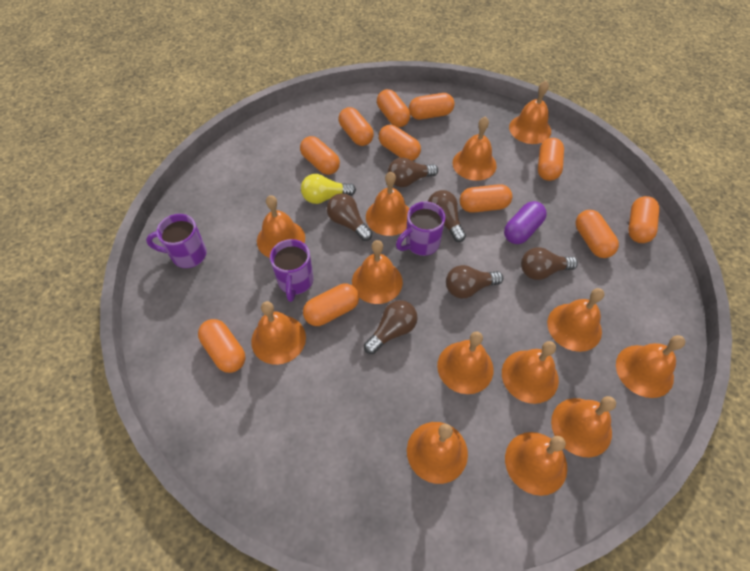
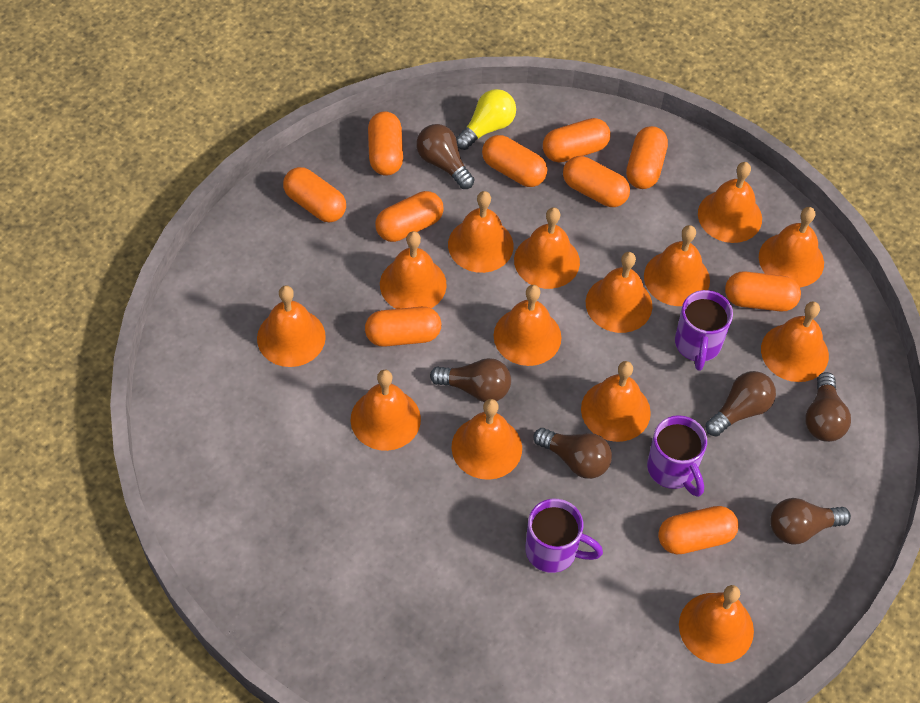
orange bell: [251,301,306,365] [257,195,305,258] [352,240,403,304] [366,172,409,236] [407,422,468,484] [437,331,494,394] [453,117,497,181] [502,341,559,404] [505,432,567,496] [509,81,551,144] [547,288,604,352] [551,396,616,457] [616,335,686,398] = 13 -> [257,285,326,367] [350,370,421,451] [380,231,447,309] [448,191,513,273] [452,399,522,480] [494,285,562,366] [514,207,580,289] [581,361,651,442] [586,252,653,333] [644,225,710,306] [679,585,754,664] [698,162,762,243] [759,207,824,287] [761,301,829,382] = 14
orange capsule: [198,319,245,373] [300,136,340,175] [303,284,359,326] [339,107,374,146] [377,89,410,127] [379,125,421,161] [409,93,455,120] [460,184,512,213] [538,138,564,181] [576,210,619,258] [628,196,659,243] = 11 -> [283,167,346,222] [365,307,441,347] [368,111,403,176] [375,191,444,242] [482,135,547,187] [543,118,610,162] [563,156,630,207] [626,126,668,189] [658,506,739,554] [725,271,801,312] = 10
purple capsule: [504,201,547,244] = 1 -> none = 0

